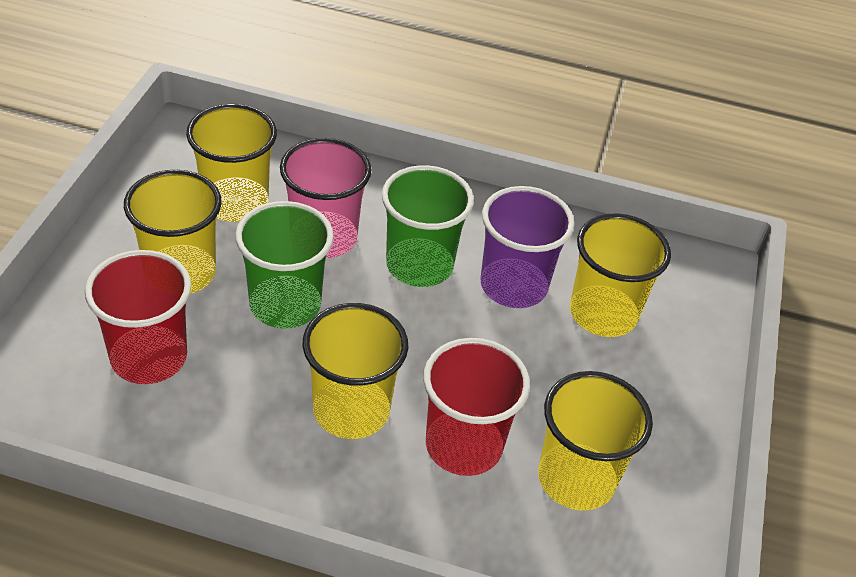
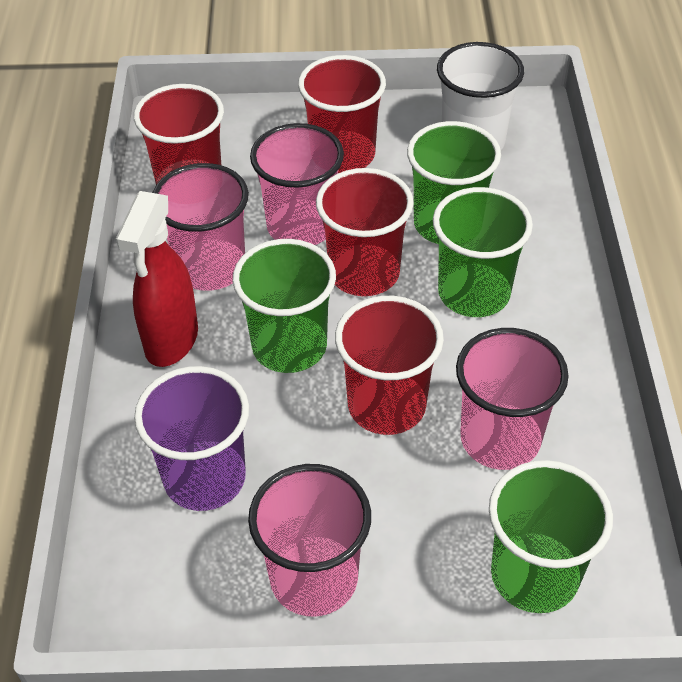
green cup: [235,201,334,329] [382,165,474,287] = 2 -> [232,239,336,373] [407,121,501,244] [433,187,533,317] [489,460,613,613] = 4
pink cup: [280,138,372,258] = 1 -> [153,163,249,291] [248,464,371,616] [250,123,344,245] [456,328,569,470] = 4
red cup: [85,250,191,384] [423,338,530,476] = 2 -> [134,84,224,184] [298,55,386,173] [316,168,414,296] [335,296,444,435] = 4
red spray bottle: none = 0 -> [116,191,198,367] = 1
white cup: none = 0 -> [437,42,524,150] = 1
yellow cup: [124,170,222,294] [186,104,277,222] [303,303,408,439] [538,371,653,511] [570,213,671,337] = 5 -> none = 0

